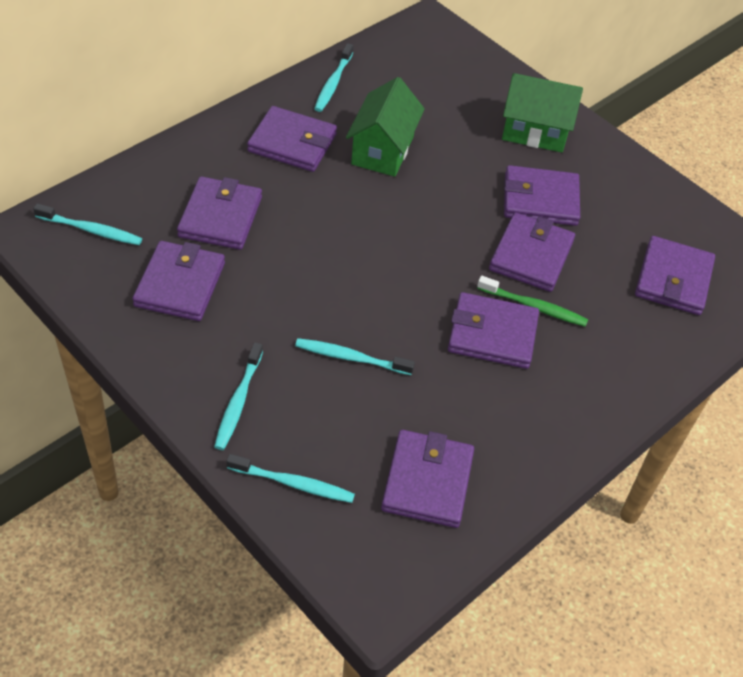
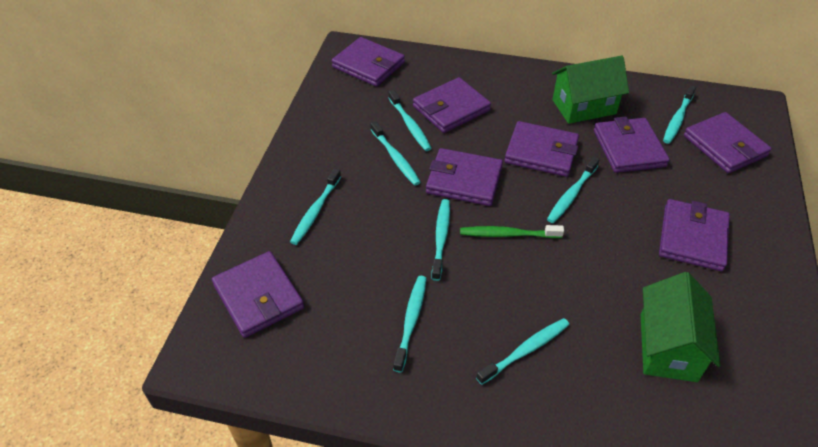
turquoise toothbrush: [33,203,142,245] [214,342,263,450] [226,454,355,503] [295,338,415,375] [314,43,354,112] = 5 -> [290,168,341,245] [371,121,421,186] [389,90,432,151] [393,276,427,372] [432,199,450,281] [476,318,569,385] [547,157,599,223] [663,85,696,144] = 8

